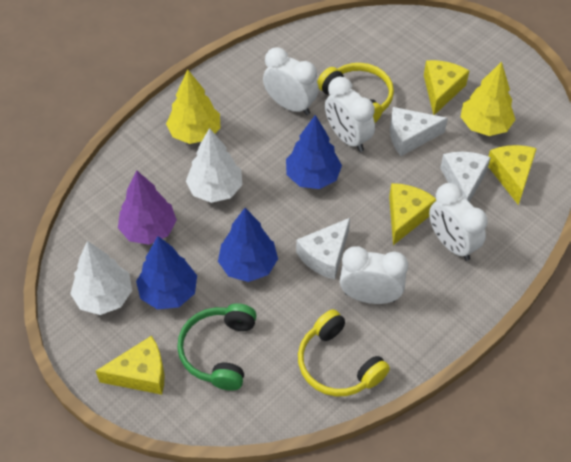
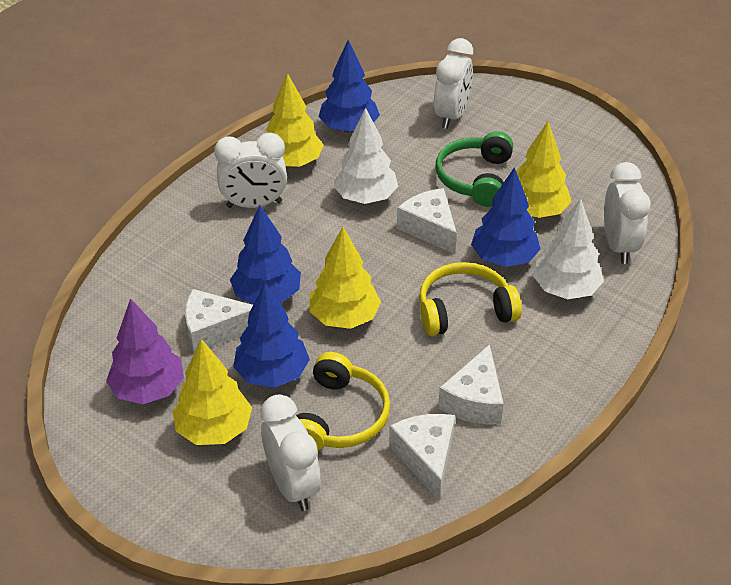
blue tree: [136,236,197,309] [218,208,278,282] [286,115,342,189] = 3 -> [230,205,301,304] [233,283,310,388] [318,40,380,132] [471,167,541,267] = 4
white cheese: [296,218,350,280] [390,107,448,156] [440,152,491,202] = 3 -> [185,289,253,353] [389,414,455,500] [397,188,457,254] [438,344,504,424] = 4
yellow cheese: [96,336,164,395] [389,183,436,245] [424,60,469,115] [488,145,537,205] = 4 -> none = 0
yellow tree: [166,69,220,144] [461,62,516,136] = 2 -> [173,339,252,445] [266,73,324,167] [309,227,381,329] [516,122,572,218] = 4

